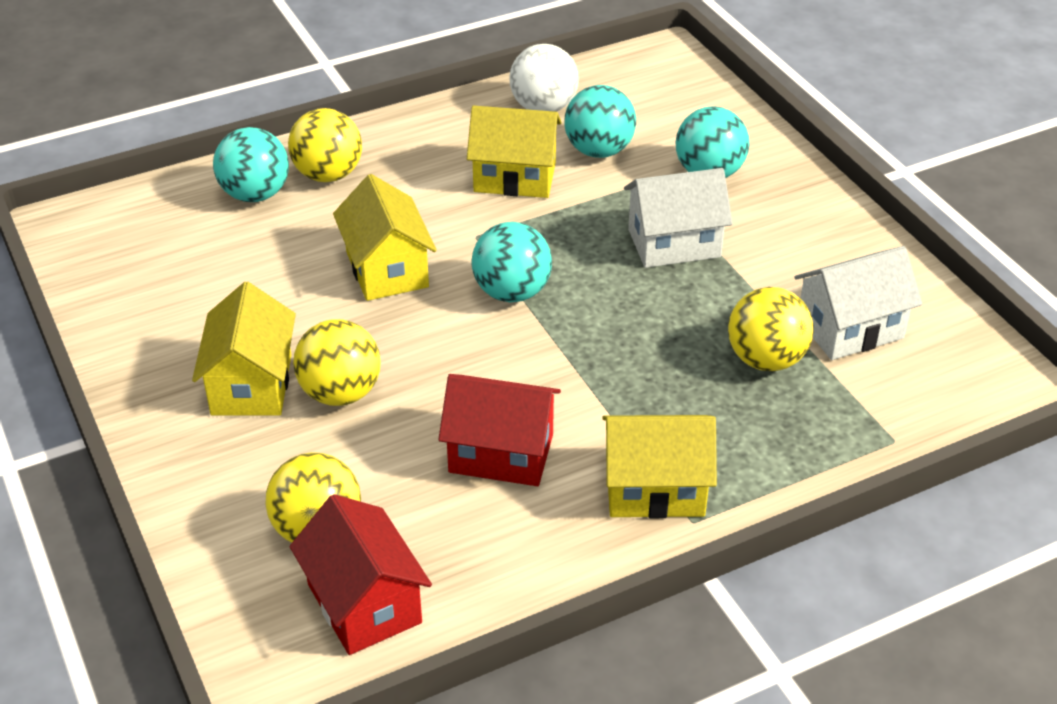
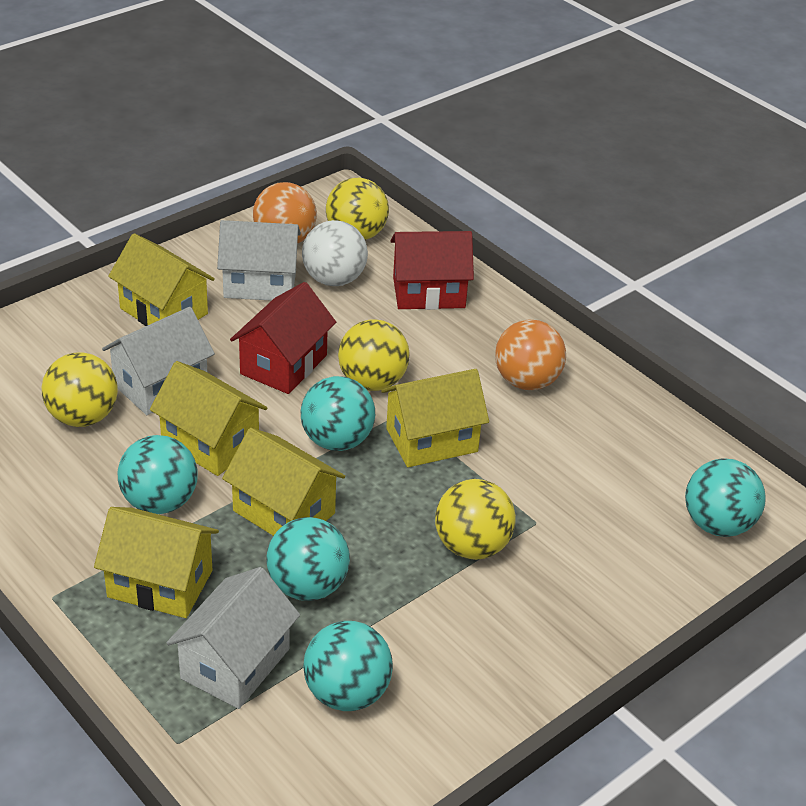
orange ball: none = 0 -> [253,182,317,244] [495,319,566,390] = 2
turquoise ball: [213,127,289,202] [472,222,552,303] [564,85,636,158] [676,106,749,178] = 4 -> [118,435,198,514] [266,517,350,601] [301,376,375,451] [303,621,393,711] [685,458,766,537] = 5
white house: [624,168,733,268] [794,246,922,360] = 2 -> [102,307,215,415] [166,567,300,709] [217,220,301,301] = 3
yellow house: [192,282,296,415] [333,174,437,301] [467,106,562,198] [602,415,717,518] = 4 -> [94,507,219,618] [108,233,215,326] [150,361,267,476] [222,428,345,536] [381,369,489,467] = 5

